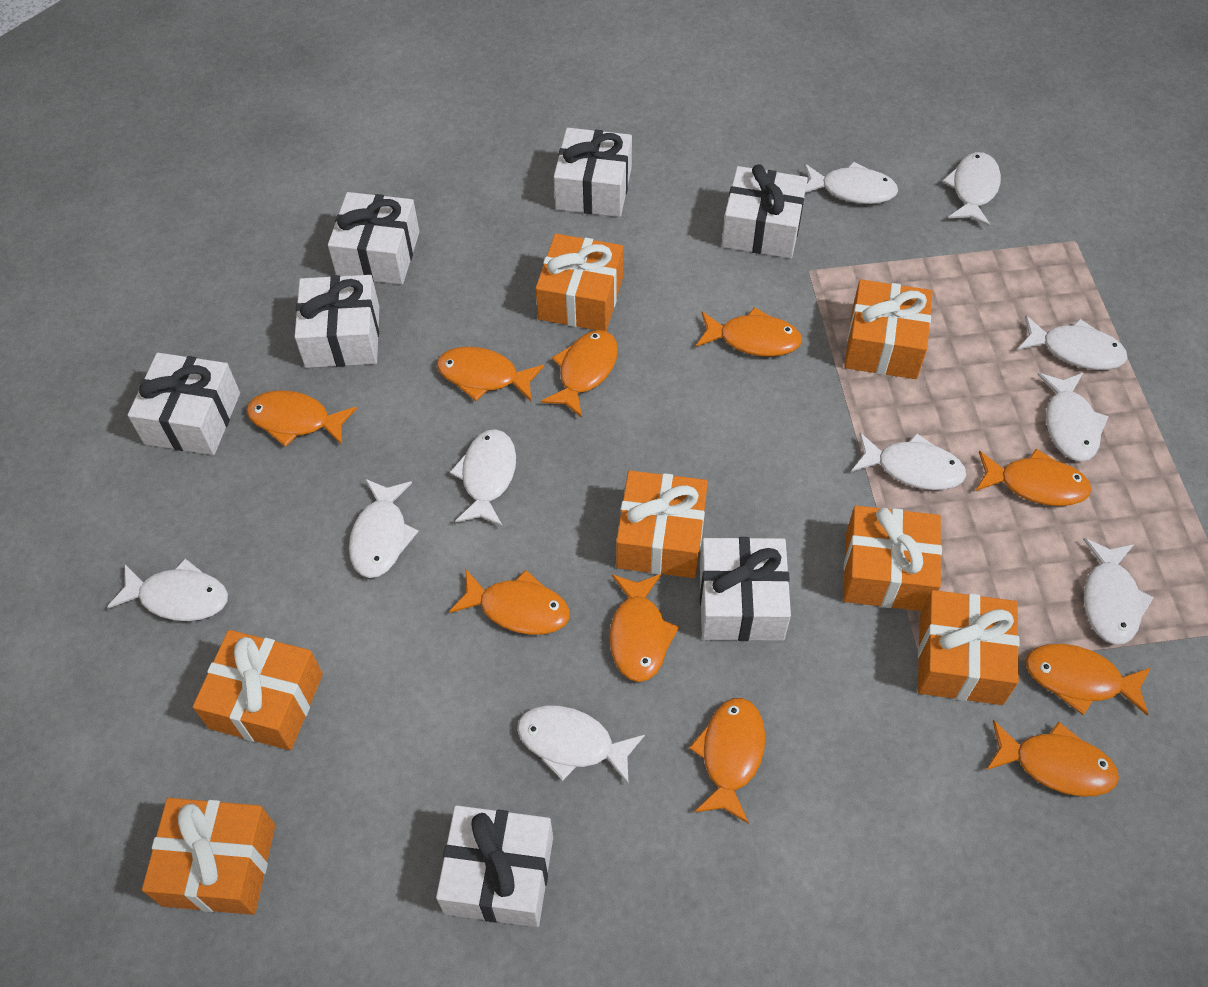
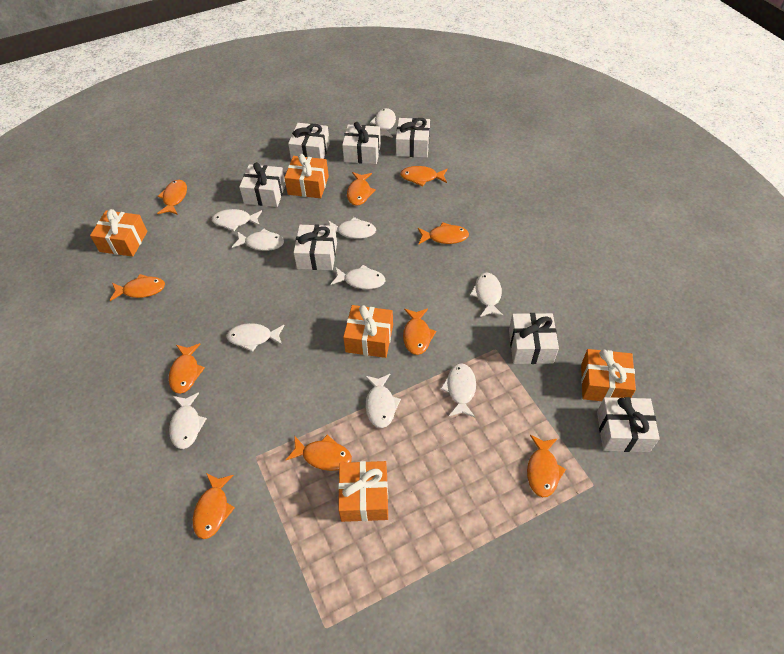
orange gift: [142,798,275,915] [193,630,323,750] [536,234,623,331] [616,470,708,578] [843,505,942,611] [844,279,933,379] [918,590,1020,705] = 7 -> [90,209,147,257] [284,154,329,198] [338,461,388,522] [343,305,393,358] [581,349,636,401] = 5

